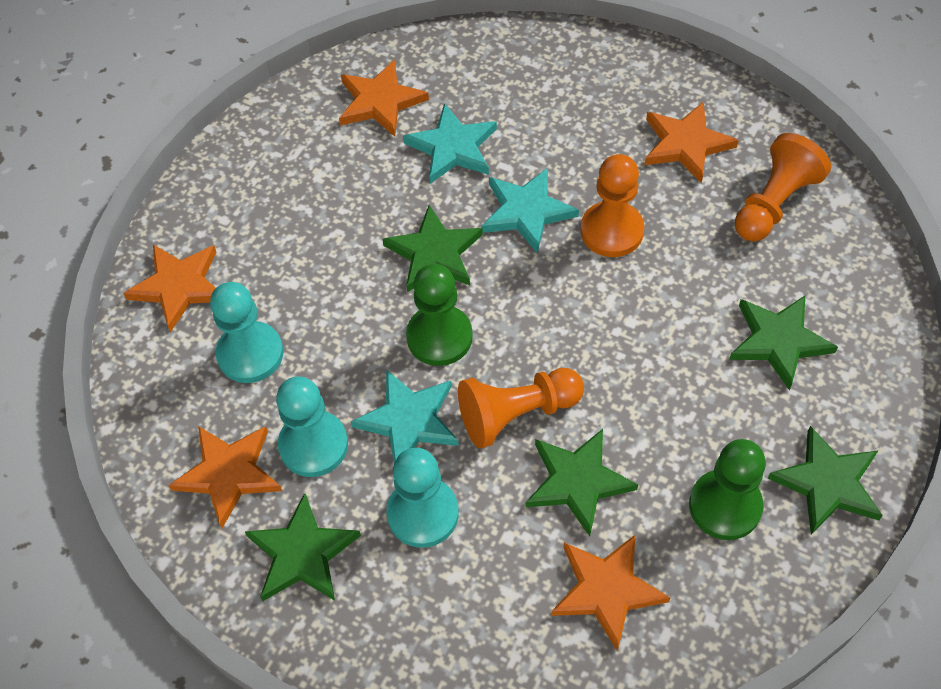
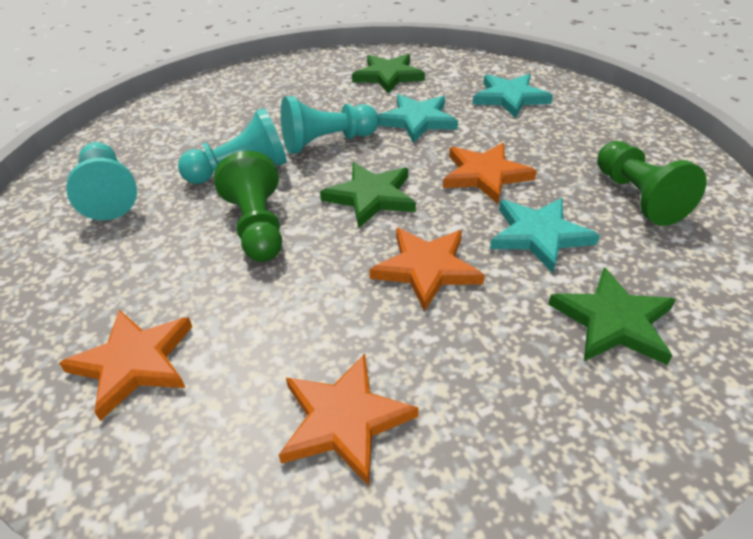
green star: [245,493,361,601] [382,205,483,292] [526,429,638,536] [729,296,838,391] [768,426,883,535] = 5 -> [320,162,416,228] [352,54,425,94] [548,267,676,365] = 3
orange pawn: [458,368,584,449] [581,154,644,257] [735,133,831,242] = 3 -> none = 0
orange star: [123,244,216,332] [168,426,282,528] [339,60,429,137] [551,534,670,651] [644,102,739,183] = 5 -> [59,310,192,421] [279,354,419,486] [369,228,485,312] [443,143,537,204] = 4

